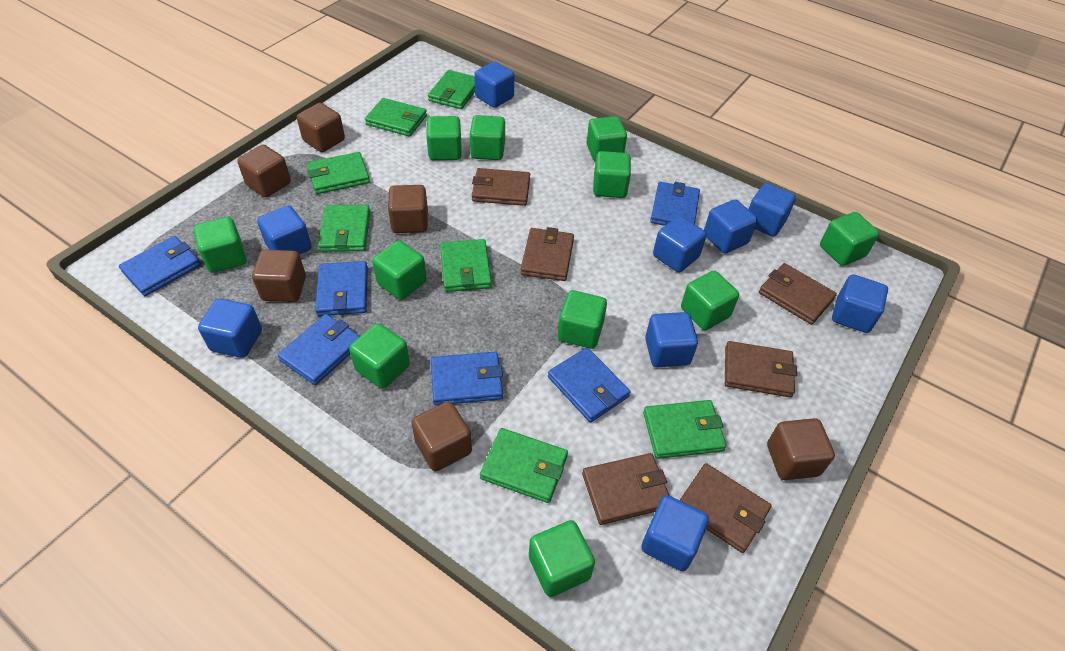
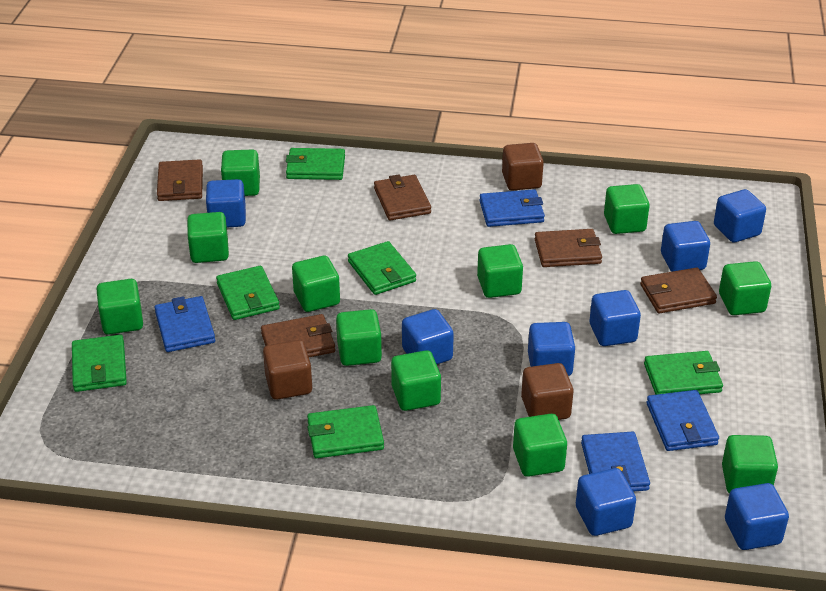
blue cube: [198,298,262,358] [257,205,312,254] [474,62,514,108] [641,495,709,571] [645,312,698,367] [653,216,706,272] [704,199,758,253] [748,183,796,236] [832,274,888,333] = 9 -> [206,179,246,227] [402,309,454,364] [528,322,575,376] [576,468,636,536] [589,290,641,346] [661,221,710,272] [714,189,766,242] [725,483,789,550] = 8
blue wallet: [119,236,201,296] [278,314,360,385] [315,261,368,316] [431,352,503,406] [548,347,630,422] [650,182,700,226] = 6 -> [154,296,215,352] [480,189,545,227] [581,432,650,492] [647,390,719,451] = 4
brown cube: [237,145,291,197] [252,249,306,302] [297,103,345,152] [388,185,428,233] [411,401,472,471] [767,418,835,480] = 6 -> [263,340,312,400] [502,143,544,191] [521,363,573,420] = 3
brown wallet: [472,168,530,206] [521,227,574,281] [582,453,670,525] [680,463,772,553] [725,341,797,397] [759,263,837,325] = 6 -> [157,159,203,201] [261,314,335,357] [374,174,431,220] [535,229,602,267] [640,267,717,313] = 5
green wallet: [307,152,370,194] [318,205,370,252] [365,98,427,137] [428,70,475,109] [440,239,492,292] [480,428,568,503] [643,400,727,459] = 7 -> [72,335,127,392] [216,266,280,320] [286,148,345,180] [307,405,384,458] [348,241,416,295] [644,351,723,395] = 6

